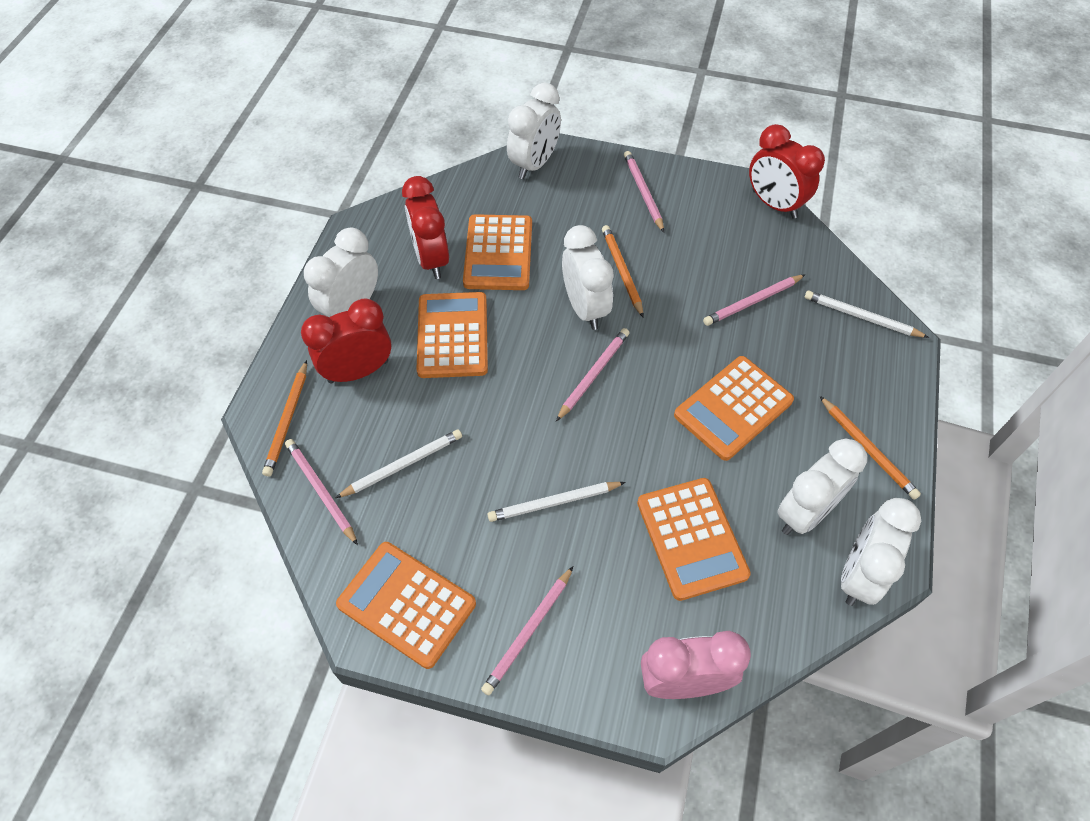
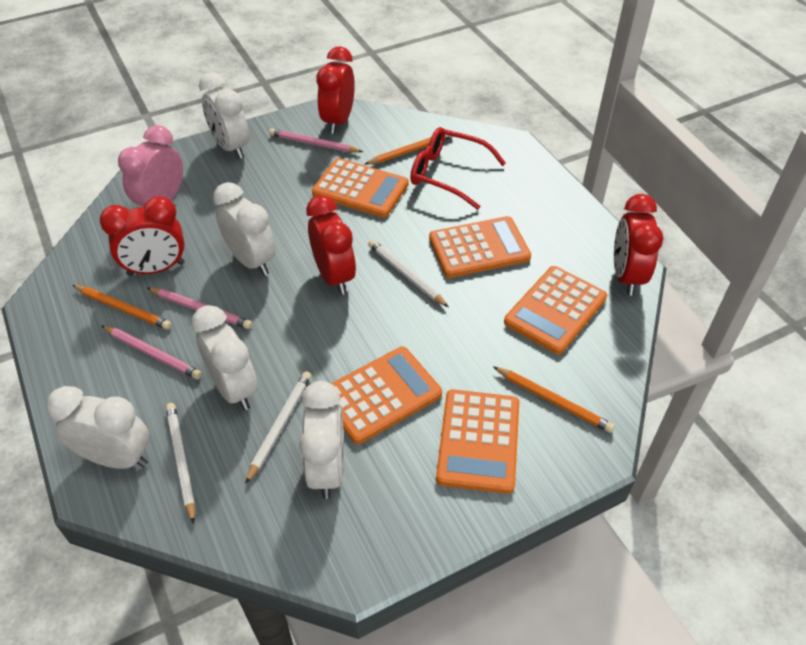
pink pencil: [285,439,358,545] [481,566,573,695] [556,328,629,421] [624,151,664,232] [703,274,806,326] = 5 -> [101,325,202,379] [148,288,252,329] [269,128,363,152] = 3
red clock: [301,298,391,384] [402,176,449,279] [749,124,825,219] = 3 -> [100,196,185,276] [306,195,356,295] [316,46,355,134] [614,194,663,296] = 4
red glasses: none = 0 -> [410,127,506,210] = 1

